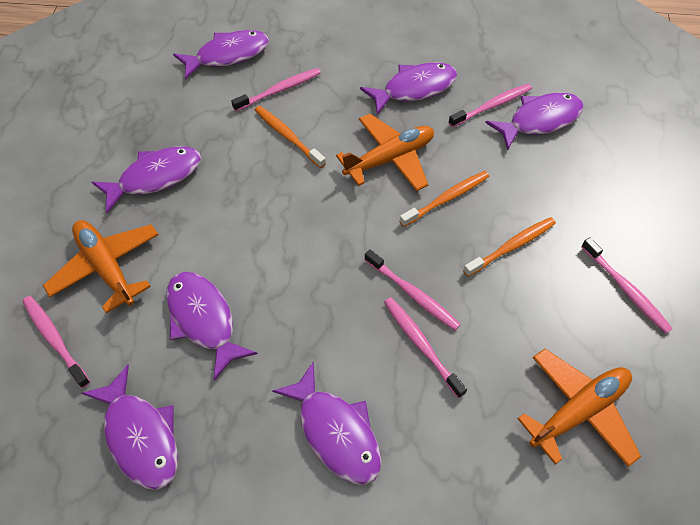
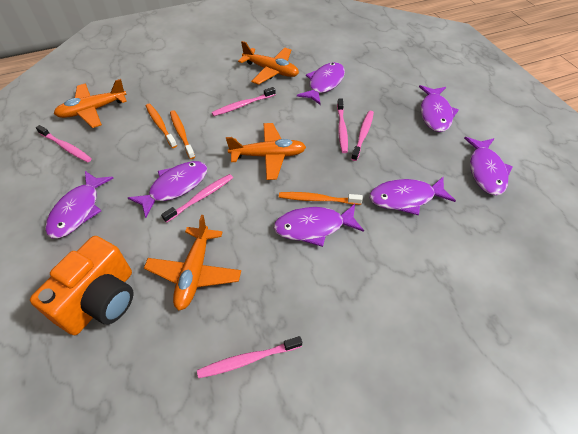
orange camera: none = 0 -> [30,236,133,335] = 1
orange plane: [43,220,159,313] [336,113,434,191] [517,349,641,467] = 3 -> [54,79,127,128] [144,215,241,311] [226,123,306,180] [238,41,299,85] = 4

